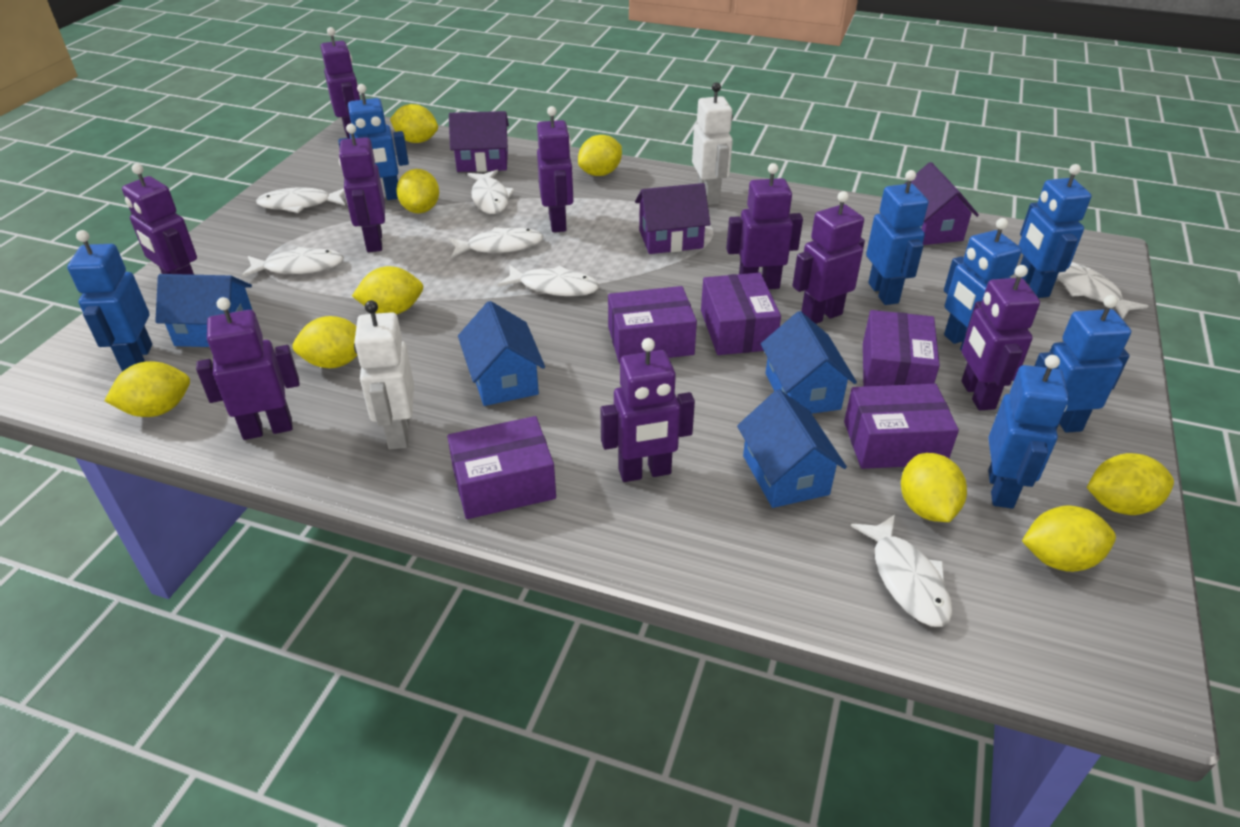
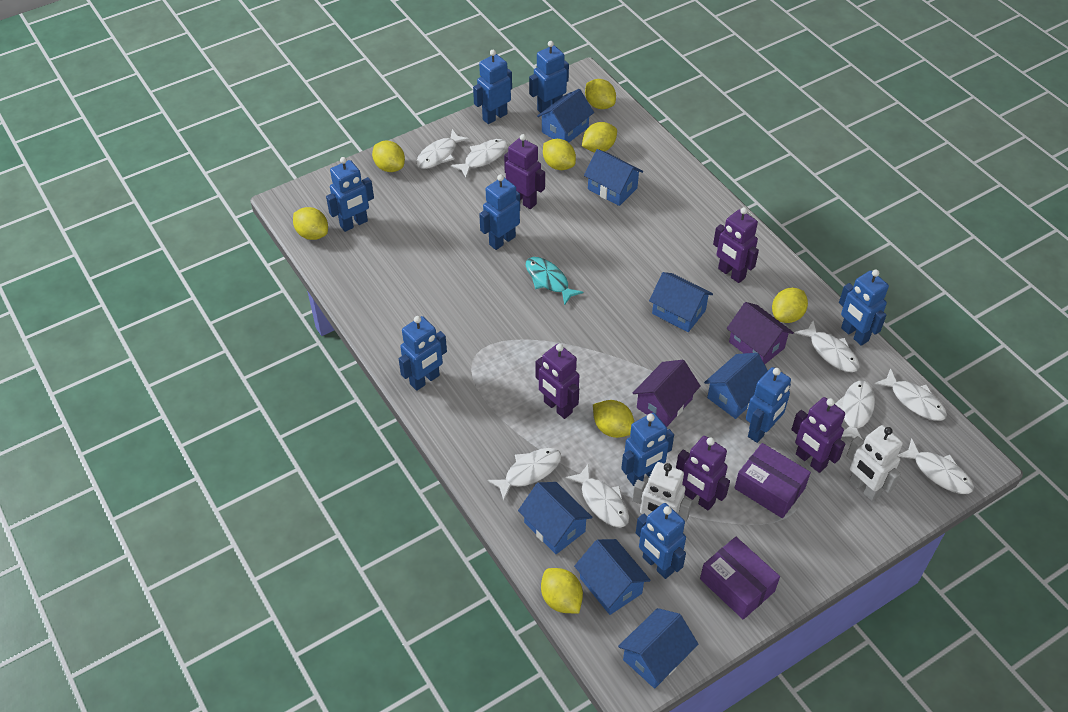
blue house: [155,274,252,347] [458,301,545,406] [737,389,847,508] [761,311,857,414] = 4 -> [518,482,592,554] [537,89,594,142] [574,539,651,615] [584,149,643,206] [618,608,698,689] [649,272,713,332] [704,353,768,419] = 7
blue robot: [67,230,152,372] [338,84,409,200] [866,170,929,305] [944,218,1022,351] [988,355,1069,509] [1018,164,1092,298] [1035,295,1131,433] = 7 -> [326,157,374,232] [399,316,447,391] [473,50,512,124] [479,174,520,250] [529,41,569,113] [621,413,674,486] [636,503,686,579] [746,367,791,443] [839,269,889,346] = 9
purple box: [447,416,556,519] [608,286,697,363] [701,273,781,355] [844,384,959,469] [863,310,940,387] = 5 -> [700,537,780,620] [735,443,811,518] = 2
purple house: [449,111,509,172] [635,183,710,254] [905,162,979,245] = 3 -> [633,360,701,427] [727,302,794,364] = 2
purple robot: [122,163,197,275] [196,297,300,440] [320,27,360,139] [339,124,385,252] [537,106,573,232] [600,338,695,482] [726,163,803,289] [793,191,865,324] [961,265,1040,410] = 9 -> [504,134,545,209] [536,344,579,419] [676,436,730,510] [713,207,759,283] [791,397,845,473] = 5
turquoise fish: none = 0 -> [526,257,584,306] = 1
white fish: [242,247,344,278] [256,187,345,213] [449,227,544,258] [467,170,515,214] [498,265,599,296] [851,514,953,627] [1057,262,1148,319] = 7 -> [416,129,470,169] [451,139,508,177] [487,448,561,501] [566,463,629,528] [795,321,859,372] [835,381,875,440] [874,368,947,421] [897,438,974,494] = 8
yellow lemon: [104,361,190,417] [292,316,357,368] [352,266,423,315] [390,104,438,143] [396,169,439,214] [578,135,622,176] [901,453,967,522] [1022,506,1116,572] [1087,453,1174,515] = 9 -> [293,207,328,240] [372,141,405,172] [541,568,583,614] [543,139,576,170] [582,122,617,152] [585,79,616,109] [593,400,634,438] [772,288,808,323] = 8

